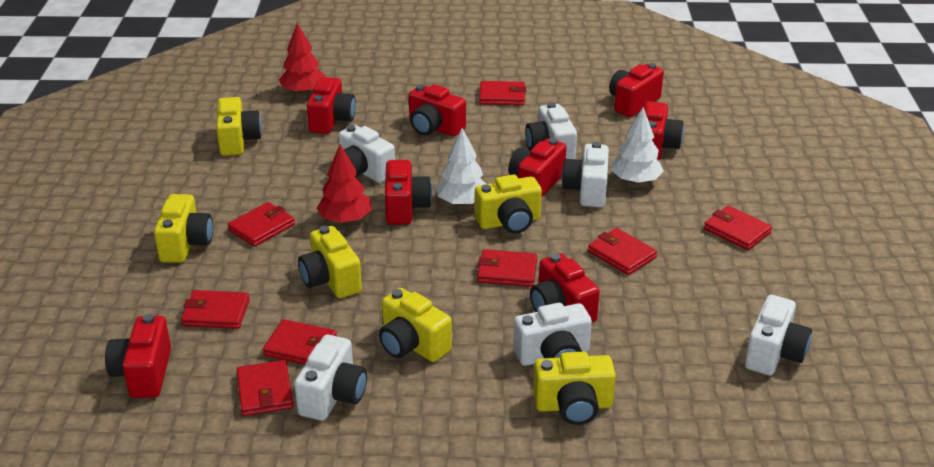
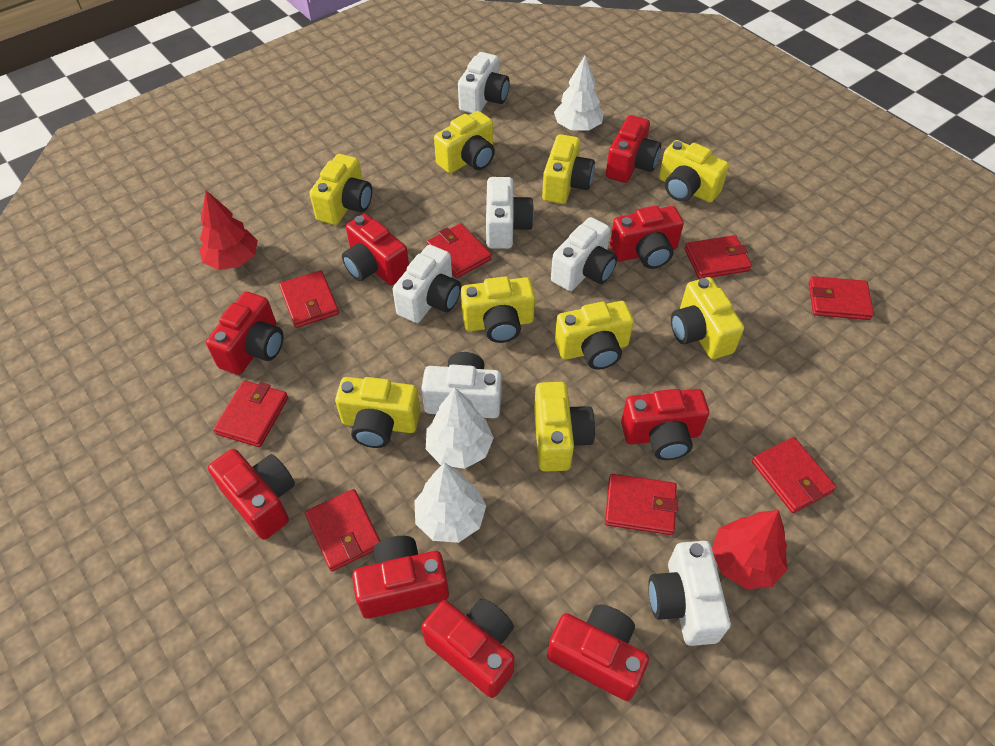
red camera: [105,314,171,398] [307,77,356,134] [385,160,432,225] [409,84,466,136] [508,138,566,198] [530,253,600,323] [609,63,664,117] [644,101,684,160] = 8 -> [206,292,283,375] [208,449,295,540] [342,214,409,285] [352,536,449,619] [421,599,515,698] [547,605,649,701] [606,115,661,183] [610,206,684,269] [621,389,709,460] = 9
white tree: [435,128,486,206] [611,107,664,184] = 2 -> [414,463,486,543] [426,388,494,469] [554,56,604,131] = 3
yellow camera: [154,194,213,263] [216,97,262,156] [298,226,362,298] [379,288,452,362] [475,174,542,234] [533,352,616,425] = 6 -> [309,154,372,225] [335,377,420,448] [434,111,495,173] [461,276,535,343] [534,382,595,472] [542,134,595,204] [555,301,634,370] [659,140,729,203] [671,277,744,359] = 9

